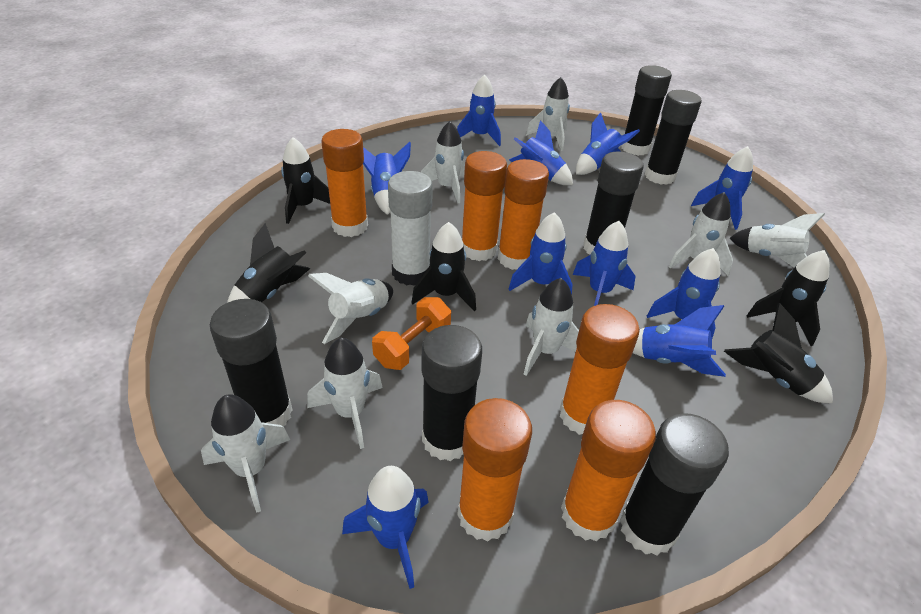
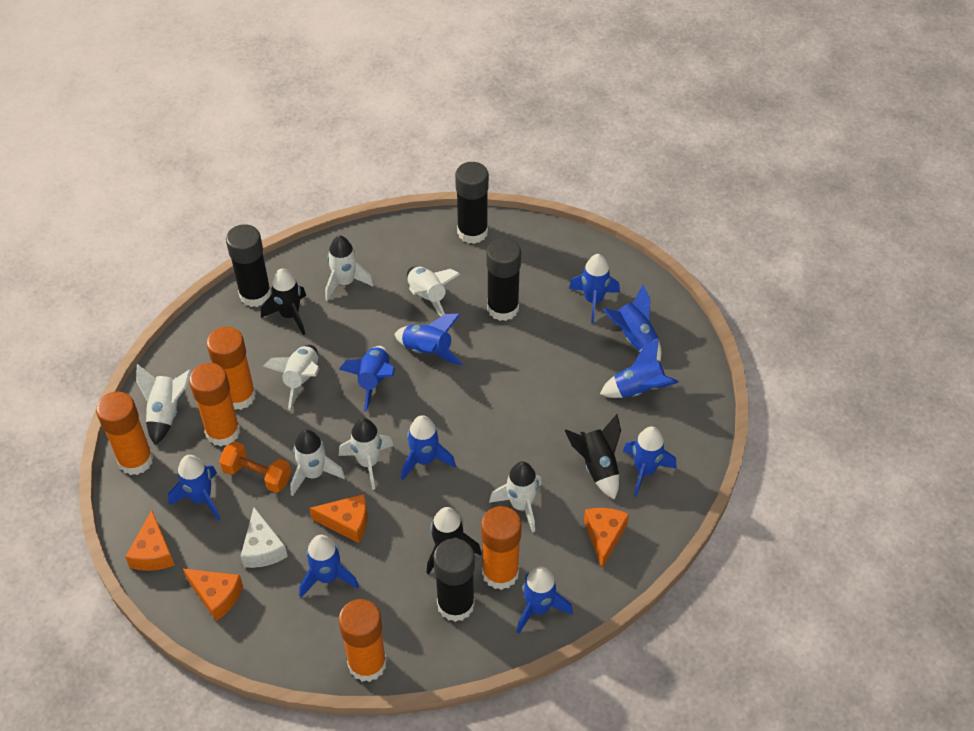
black glue stick: [210,299,293,426] [422,325,482,461] [583,151,644,255] [620,413,729,556] [621,65,672,156] [645,90,702,185] = 6 -> [226,224,272,307] [433,538,475,622] [455,162,489,244] [486,238,521,321] = 4
black rocket: [227,223,310,303] [281,137,330,224] [411,222,476,311] [724,303,833,403] [747,250,830,346] = 5 -> [261,269,306,335] [427,507,481,574] [565,414,621,500] = 3
orange cheese: none = 0 -> [125,510,175,571] [183,569,243,621] [309,494,367,543] [584,508,629,568] = 4
orange glue stick: [321,129,368,237] [457,398,532,542] [461,151,507,261] [498,159,549,270] [560,304,640,435] [561,400,656,542] = 6 -> [96,392,153,475] [189,363,240,447] [207,327,256,410] [338,599,387,682] [481,506,522,590] = 5
white cheese: none = 0 -> [241,507,288,568] = 1
white glue stick: [388,171,433,286] = 1 -> none = 0
white rocket: [201,394,290,513] [307,338,383,449] [308,273,393,344] [421,121,465,203] [524,278,579,376] [526,77,570,151] [669,192,733,276] [730,213,825,267] = 8 -> [136,364,191,445] [263,345,319,410] [290,429,345,496] [325,236,374,301] [339,418,394,490] [407,266,460,316] [489,461,542,532] = 7

